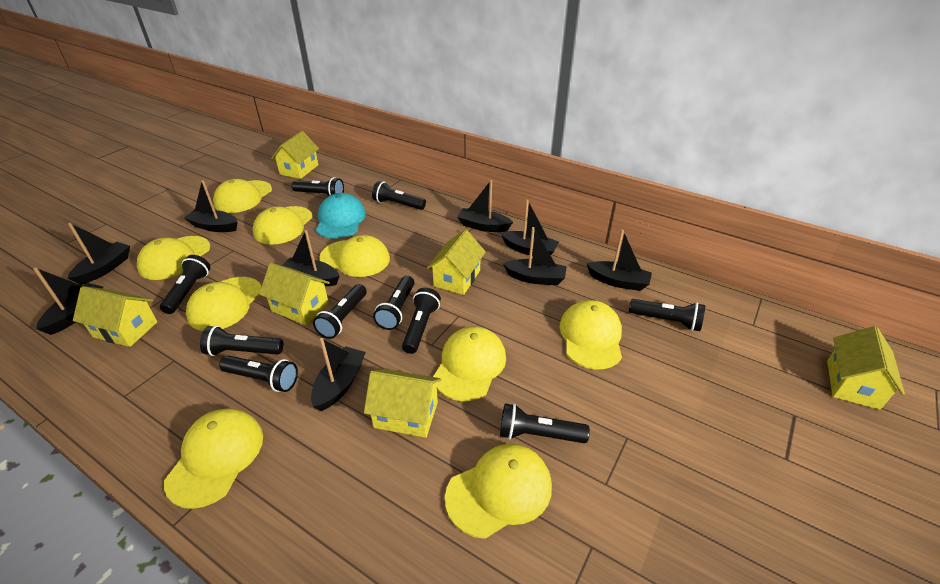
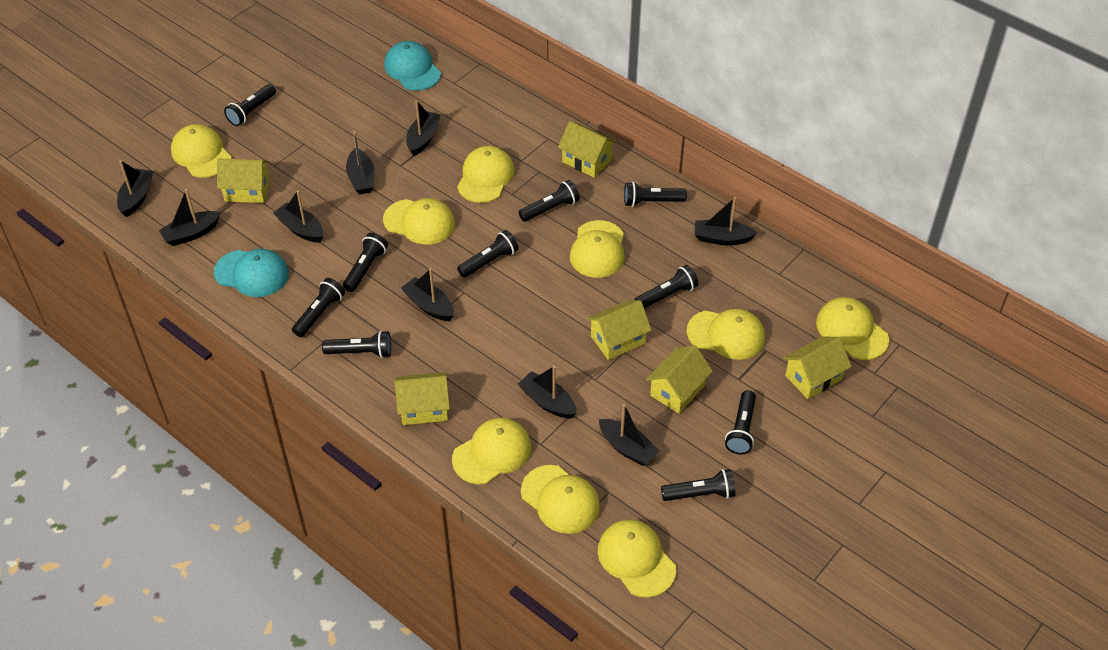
turquoise cap: [316,193,366,239] = 1 -> [214,249,289,297] [384,41,441,91] = 2

